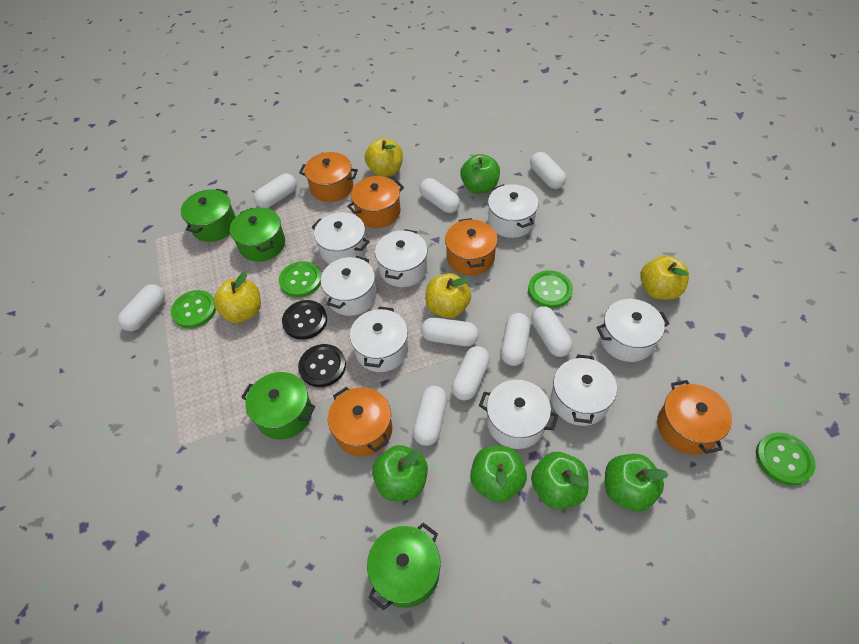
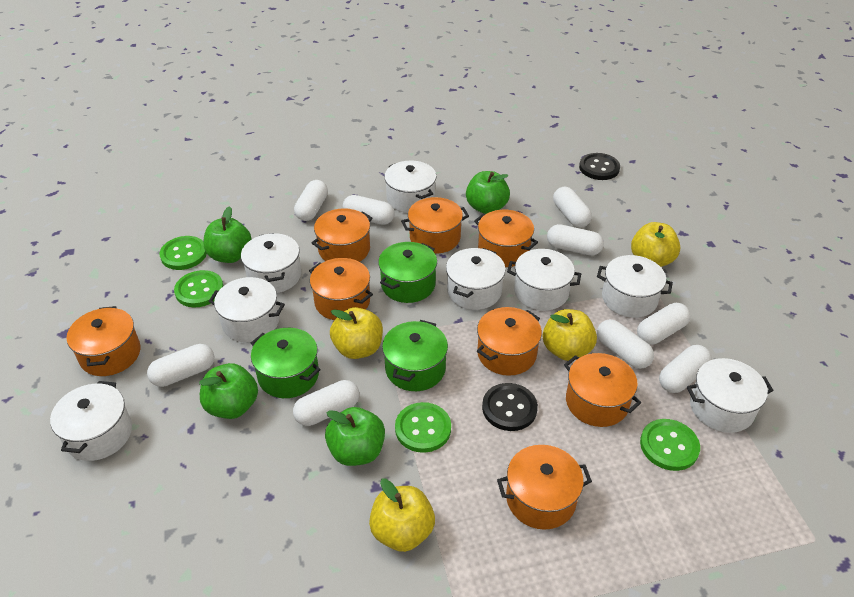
green apple: [372,445,428,501] [460,154,500,194] [470,446,527,503] [531,452,589,509] [605,454,669,512] = 5 -> [199,363,258,419] [203,206,252,263] [325,407,385,466] [466,171,510,214] = 4
green pot: [181,189,236,242] [230,208,285,262] [242,372,315,440] [367,523,441,610] = 4 -> [251,328,321,398] [378,242,437,303] [382,320,448,391] = 3
orange pot: [299,152,358,202] [328,387,392,457] [347,176,404,228] [445,218,498,276] [657,380,732,455] = 5 -> [67,306,140,376] [309,258,373,320] [311,208,372,262] [401,197,469,254] [474,210,538,267] [477,307,542,376] [497,445,592,530] [564,353,641,427] = 8

